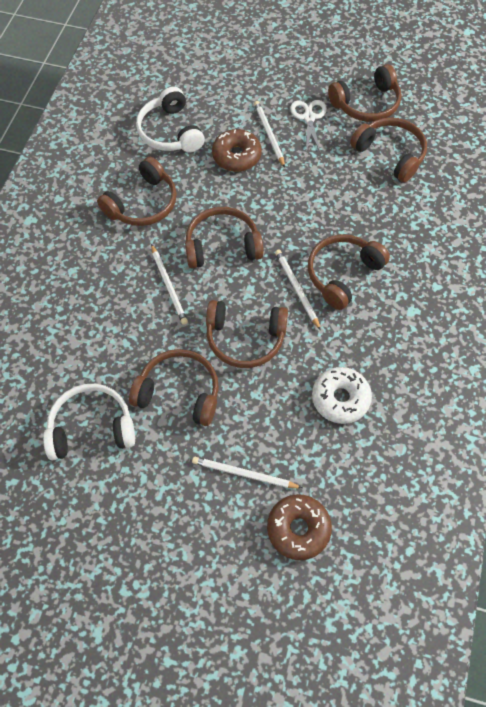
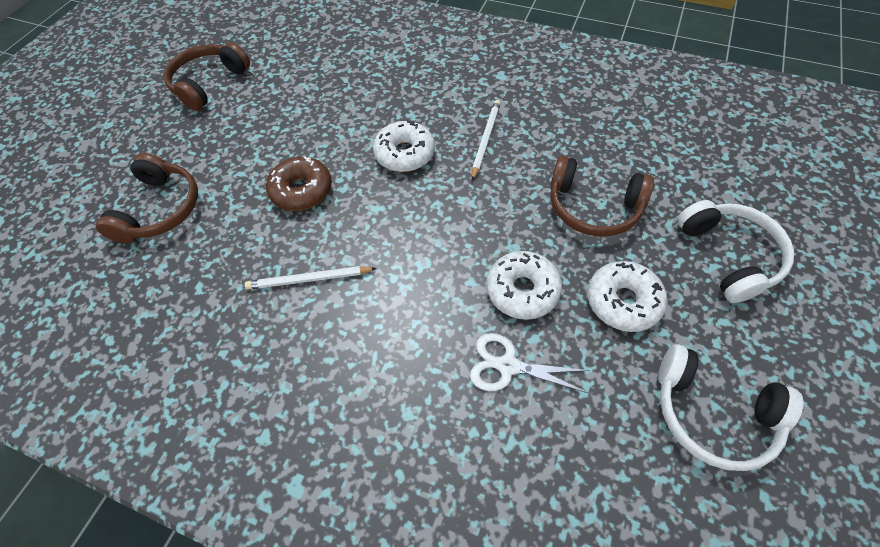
brown donut: [212,129,262,172] [267,494,332,560] = 2 -> [266,156,332,211] = 1
brown headphones: [97,157,177,226] [129,349,219,426] [185,207,264,268] [206,300,288,368] [308,234,390,310] [328,64,402,122] [350,117,427,182] = 7 -> [96,153,198,244] [163,42,250,111] [550,156,654,237] = 3
white donut: [312,367,372,424] = 1 -> [373,120,435,172] [487,251,562,320] [588,261,667,332] = 3
white pencil: [151,244,188,325] [192,457,302,488] [254,101,285,168] [275,250,321,331] = 4 -> [245,266,377,290] [472,100,501,180] = 2

